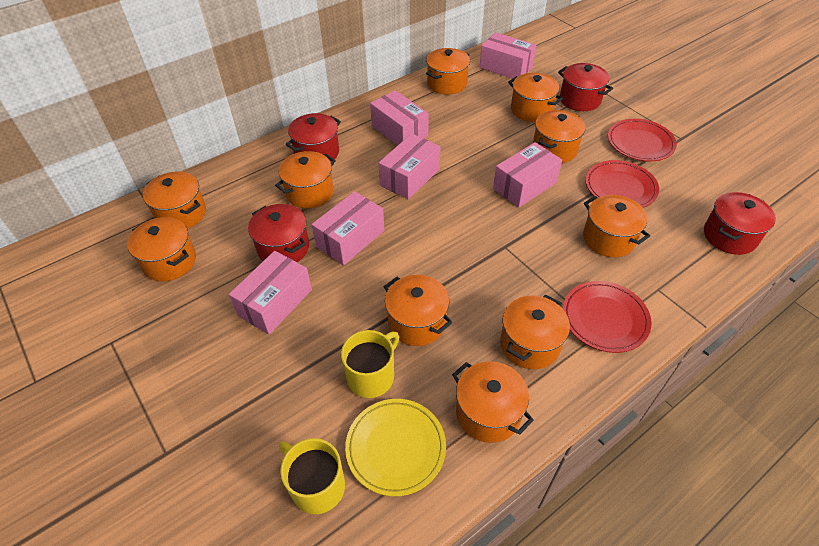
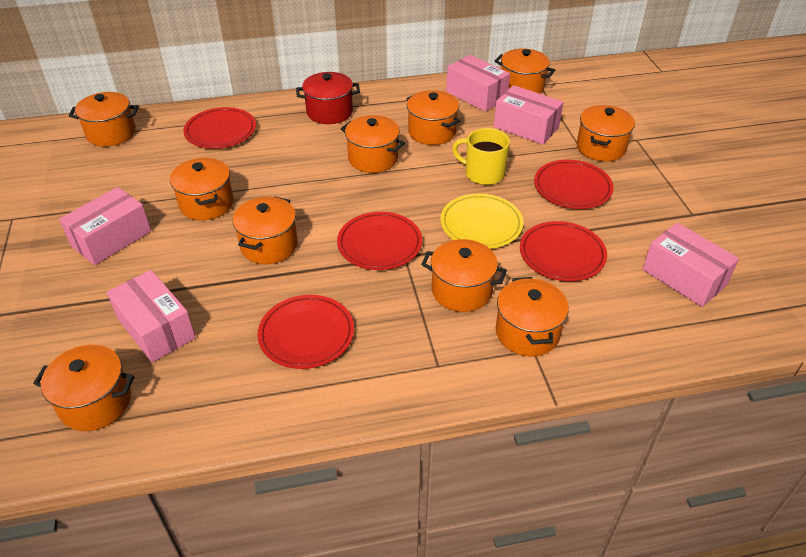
pink box: [229,251,312,335] [312,191,385,265] [370,90,429,145] [378,134,441,199] [480,32,536,79] [493,142,562,208] = 6 -> [59,187,151,265] [107,270,196,362] [446,55,510,112] [494,85,563,145] [643,223,739,307] = 5
red plate: [563,281,652,353] [585,160,659,208] [608,119,677,161] = 3 -> [183,107,256,149] [258,295,354,369] [337,212,422,270] [520,221,607,281] [534,160,614,209] = 5
red pot: [248,204,309,262] [286,113,341,162] [558,63,613,111] [704,192,776,255] = 4 -> [296,72,360,124] = 1
yellow mug: [279,438,345,514] [341,330,399,398] = 2 -> [452,128,510,185] = 1

